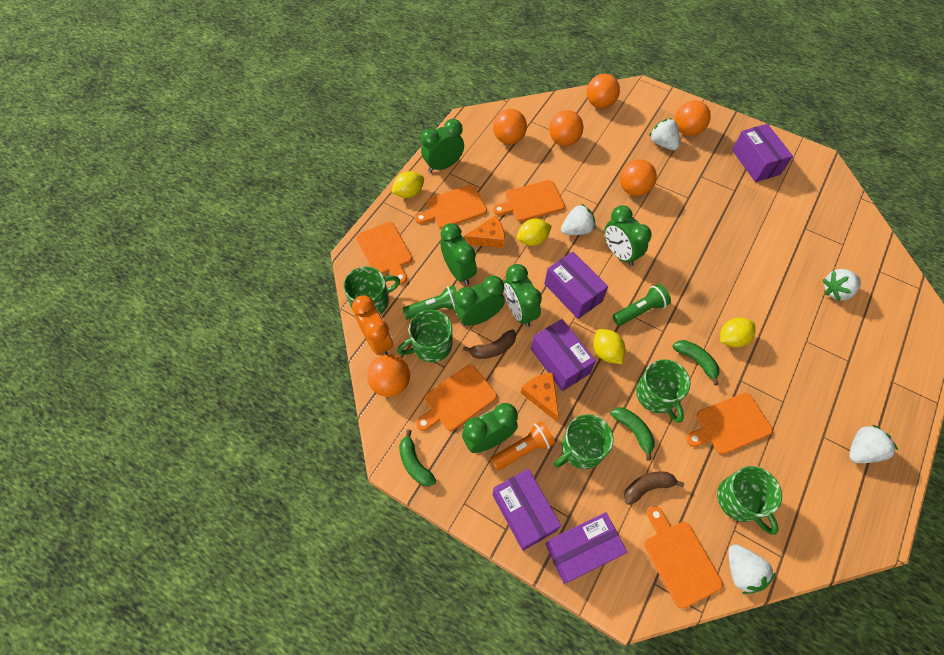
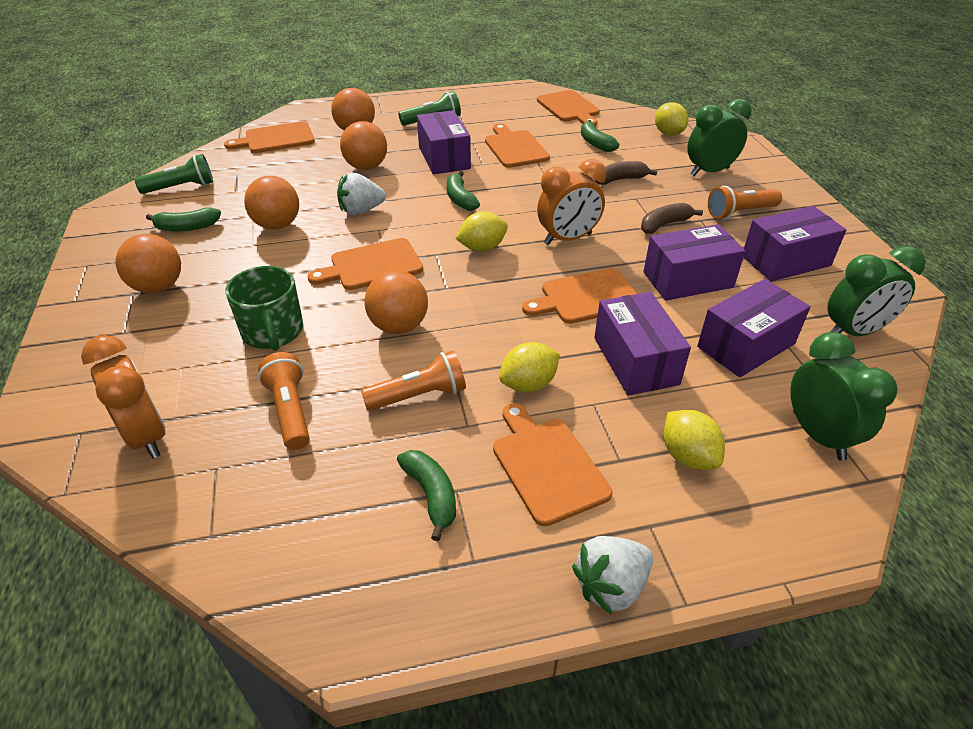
green banana: [399,429,436,486] [610,407,655,461] [673,340,720,385] = 3 -> [146,207,221,232] [397,450,456,541] [447,171,480,211] [581,120,619,152] = 4
green clock: [421,119,464,172] [440,223,477,285] [455,276,505,326] [462,403,518,453] [504,264,542,327] [604,205,652,266] = 6 -> [687,99,752,176] [790,332,898,461] [827,246,926,336] = 3
green mug: [343,267,400,314] [397,310,452,362] [554,414,614,469] [636,359,690,423] [717,466,782,535] = 5 -> [225,266,303,351] = 1
orange ball: [367,354,410,397] [493,109,527,144] [549,110,584,146] [587,74,620,109] [620,159,657,196] [675,100,711,136] = 6 -> [116,234,181,294] [244,176,299,230] [331,88,375,130] [340,121,387,170] [364,271,428,334] = 5
orange cheese: [464,216,505,248] [521,373,559,422] = 2 -> none = 0
orange clock: [352,296,393,355] = 1 -> [81,335,166,459] [537,159,606,245] = 2
orange flashlight: [490,421,555,470] = 1 -> [258,352,310,450] [361,351,466,411] [708,186,782,219] = 3
white strawberry: [561,204,596,235] [649,118,680,150] [728,544,776,594] [823,269,861,301] [849,425,898,463] = 5 -> [337,173,386,215] [572,536,653,615] = 2

